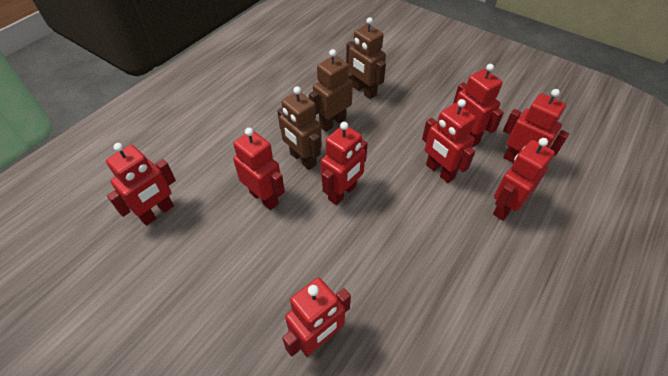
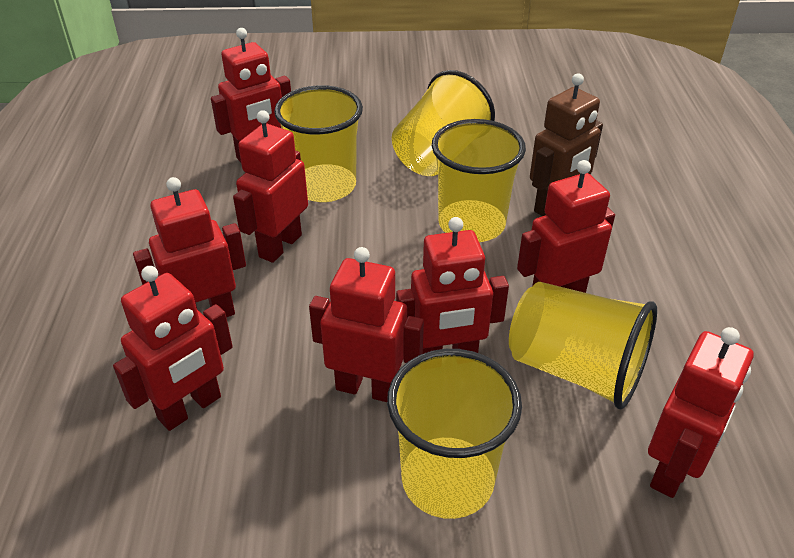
brown robot: [277,86,322,170] [309,49,353,132] [346,17,386,99] = 3 -> [530,73,603,216] = 1
yellow cup: none = 0 -> [274,85,363,202] [387,349,522,519] [392,70,495,176] [432,119,526,242] [509,282,657,409] = 5

